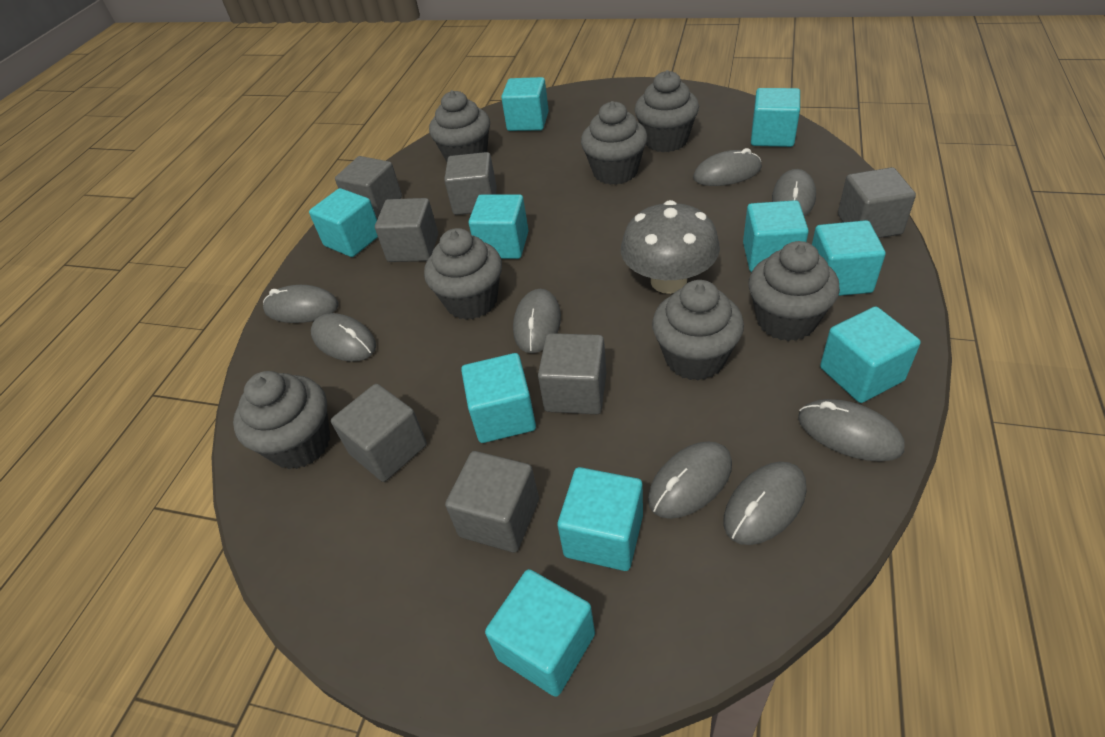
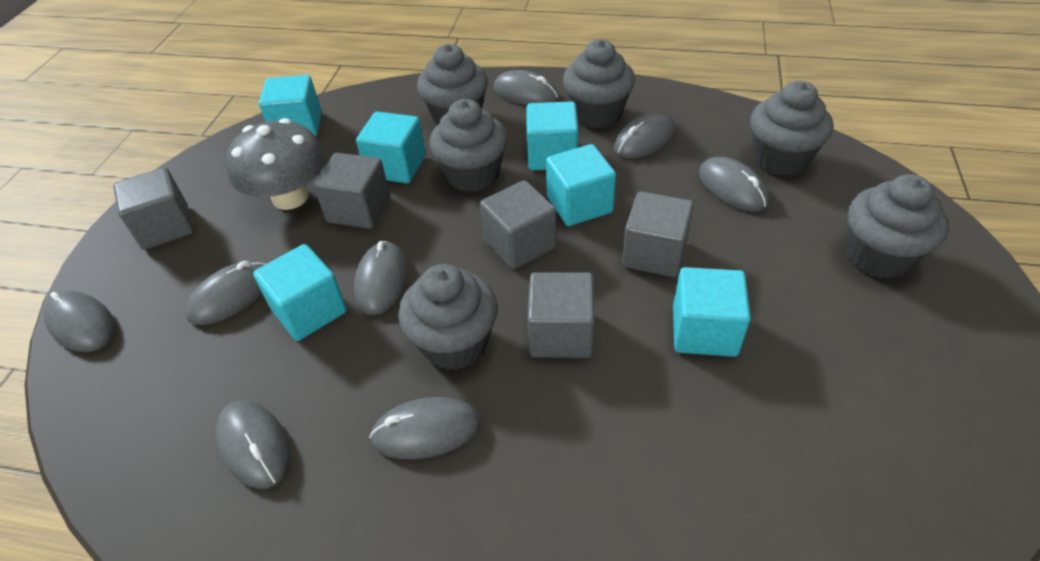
grey cube: [331,384,427,482] [335,156,402,219] [375,198,438,262] [444,152,497,215] [445,451,539,553] [538,333,606,414] [838,167,916,238] = 7 -> [113,167,194,250] [313,153,390,229] [480,180,557,269] [527,272,595,358] [622,192,694,277] = 5
grey cupcake: [233,371,330,469] [424,228,502,320] [429,90,490,162] [581,101,648,185] [635,70,699,152] [652,280,744,381] [748,241,840,341] = 7 -> [398,264,498,370] [417,44,488,125] [429,99,508,192] [563,39,635,128] [750,81,833,176] [847,174,948,279] = 6
turquoise cube: [309,188,378,257] [461,353,536,443] [469,194,529,259] [485,569,595,697] [501,77,549,131] [557,467,643,571] [743,200,809,272] [751,88,800,147] [812,220,885,296] [820,306,921,403] = 10 -> [253,244,347,341] [259,75,322,136] [356,112,426,183] [526,101,578,170] [546,144,616,226] [673,267,751,357] = 6

